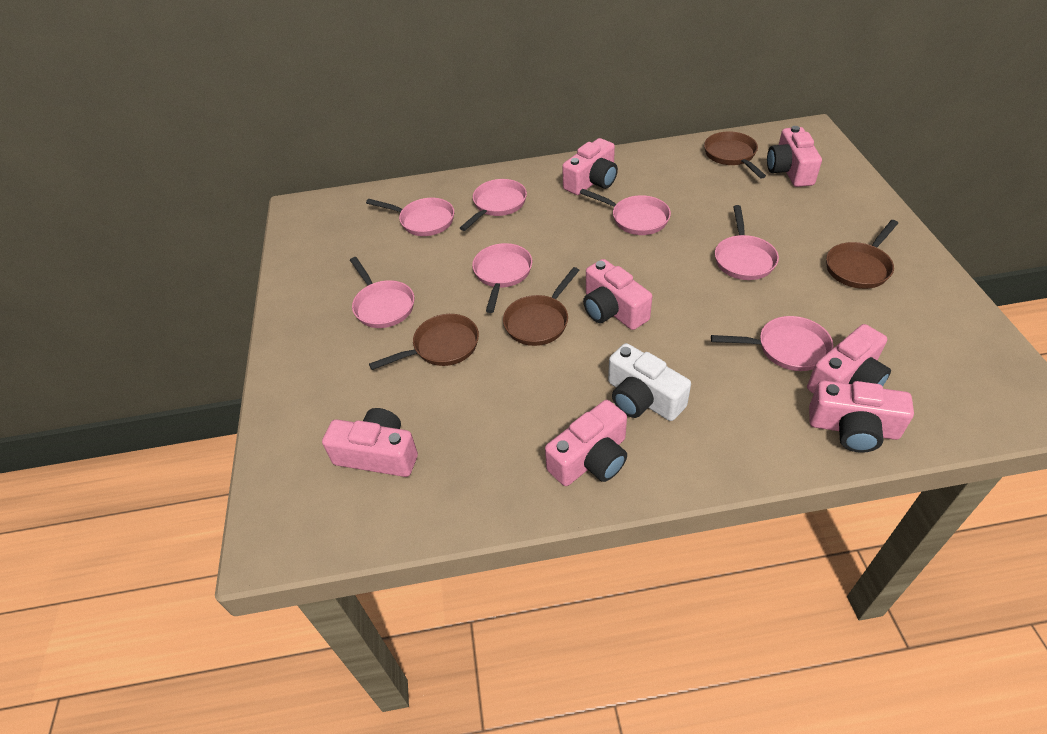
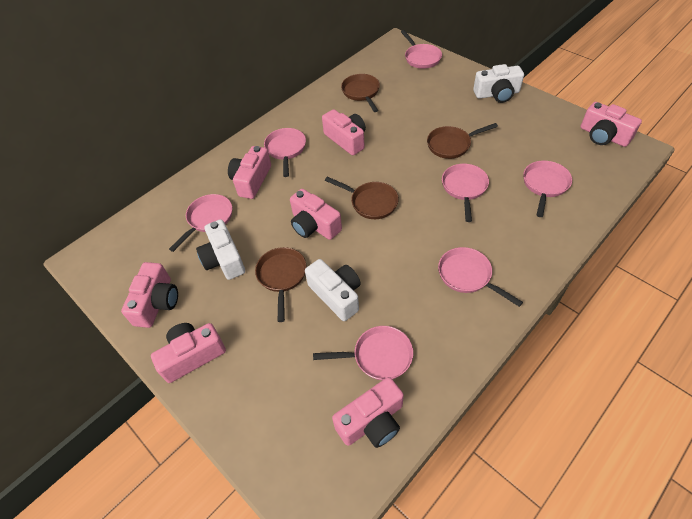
white camera: [608,343,691,421] = 1 -> [196,219,245,280] [305,259,361,321] [473,64,524,103] = 3

